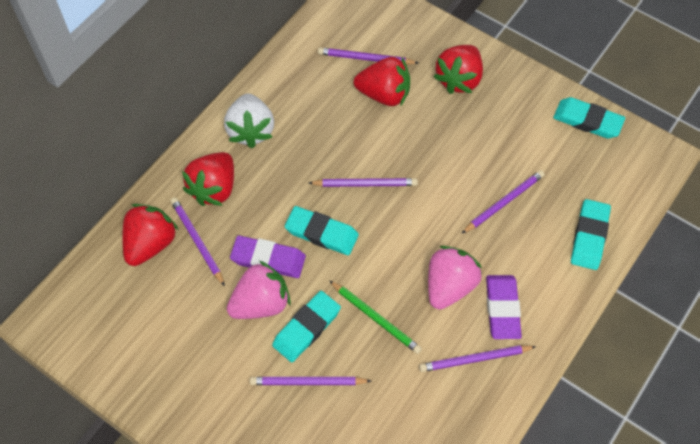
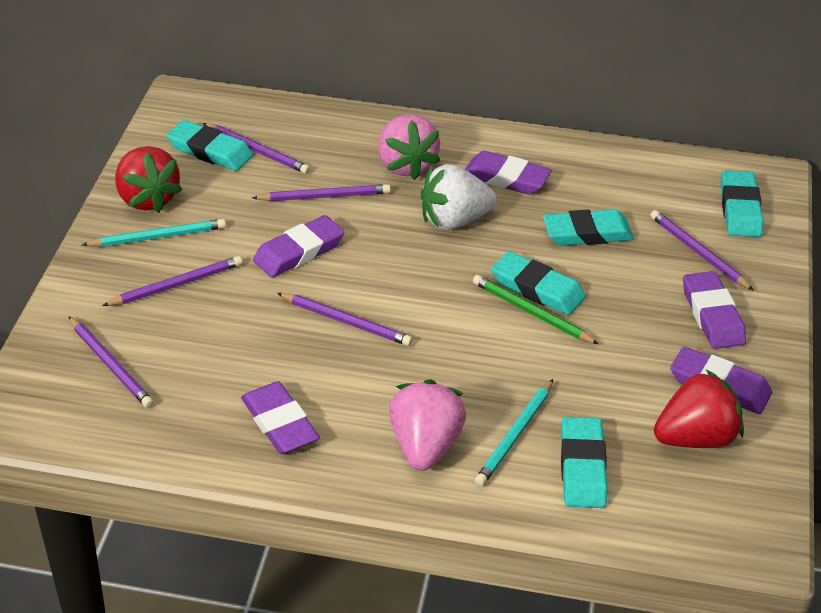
purple eraser: [230,236,306,278] [486,275,522,339] = 2 -> [241,381,320,454] [253,215,344,278] [465,151,552,195] [670,346,772,414] [683,271,746,349] = 5
red strawberry: [122,204,179,266] [182,152,234,206] [354,57,410,106] [433,45,483,94] = 4 -> [115,146,182,213] [654,370,744,448] = 2
turquoise eraser: [272,291,341,362] [285,206,359,255] [553,97,625,138] [571,199,611,270] = 4 -> [166,120,253,171] [491,251,586,315] [543,209,634,246] [561,417,607,508] [720,170,763,237] = 5
turquoise pencil: none = 0 -> [82,219,226,247] [475,379,553,486] = 2

